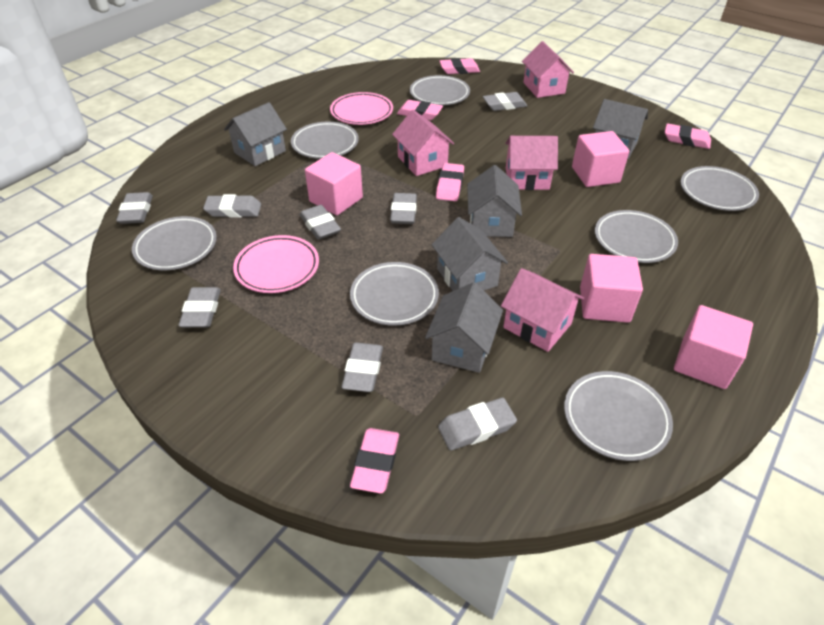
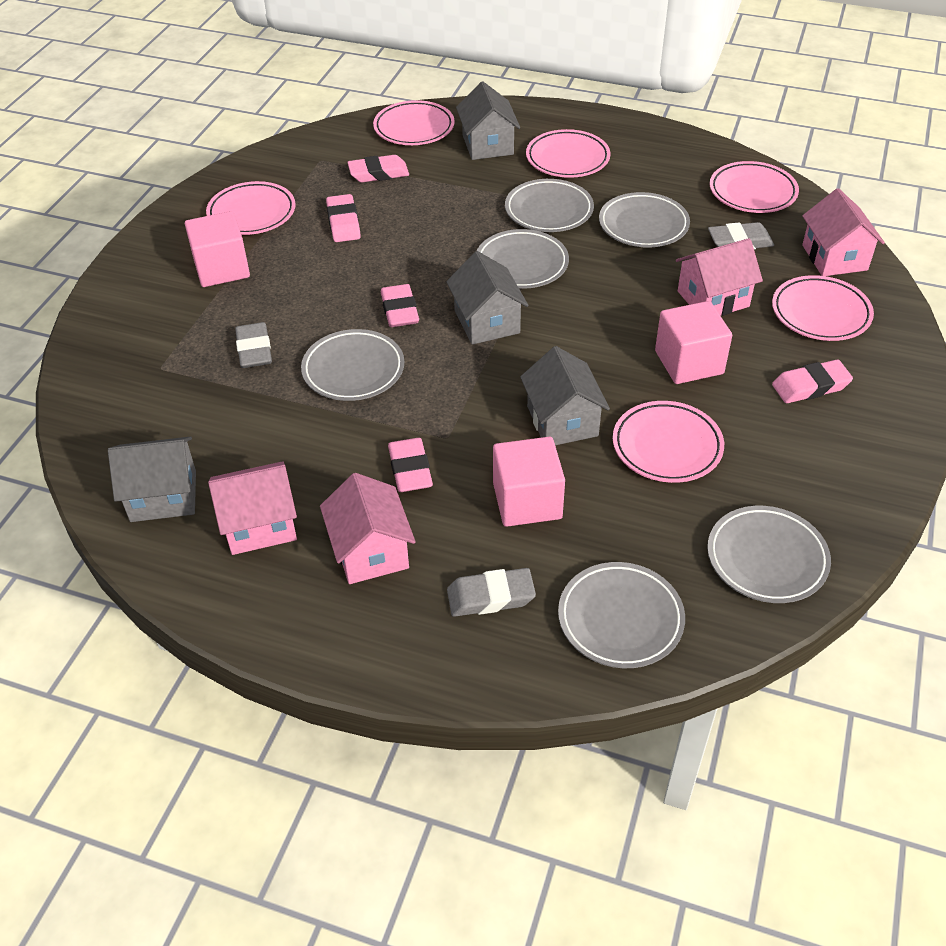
grey eraser: [116,192,153,224] [178,287,221,328] [203,194,261,218] [299,205,341,240] [341,342,383,392] [390,193,417,224] [438,398,517,451] [483,92,527,111] = 8 -> [235,322,272,368] [447,568,536,617] [708,222,774,249] = 3
grey house: [224,102,287,166] [425,282,503,373] [432,217,508,291] [467,165,522,237] [593,99,648,159] = 5 -> [108,437,196,522] [446,251,528,345] [456,82,520,160] [520,346,610,445] = 4
grey plate: [132,216,217,270] [291,122,359,159] [350,262,439,326] [410,75,470,105] [564,371,673,461] [595,210,678,263] [680,166,759,211] = 7 -> [301,329,404,401] [476,229,569,289] [505,179,594,232] [558,562,685,668] [599,192,690,247] [707,506,831,603] = 6
pink cube: [305,152,363,215] [572,131,629,187] [580,254,643,323] [674,305,753,389] = 4 -> [185,211,250,287] [493,437,565,527] [655,301,732,384] = 3
pink plate: [233,235,319,293] [330,92,393,125] = 2 -> [206,181,296,235] [373,100,455,145] [526,129,610,178] [613,401,724,483] [710,161,799,213] [772,275,874,341] = 6

